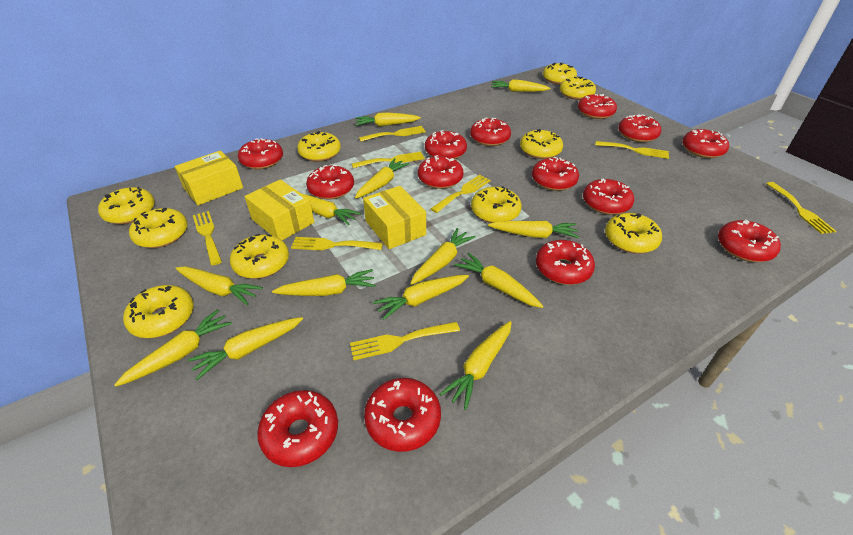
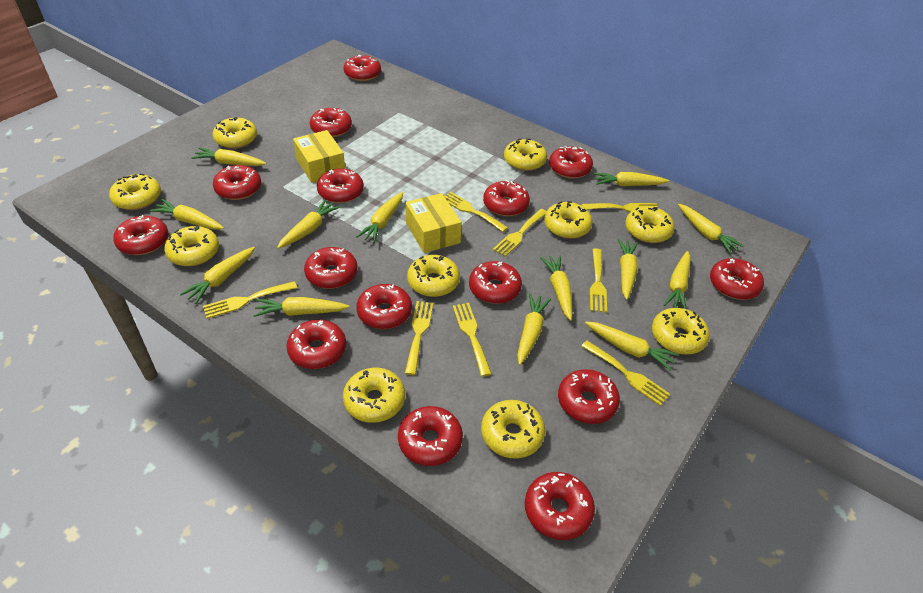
red donut: [238,138,283,169] [257,390,338,467] [306,165,354,199] [364,378,441,452] [418,155,464,189] [425,130,467,159] [470,118,511,146] [532,157,579,191] [536,240,595,285] [578,94,617,119] [583,178,634,215] [618,114,661,142] [682,129,729,158] [718,219,781,262] = 14 -> [113,215,168,255] [213,165,261,200] [286,320,346,369] [304,247,358,289] [310,108,352,137] [317,168,364,203] [344,55,381,81] [356,284,412,329] [398,406,463,466] [469,261,522,304] [483,180,530,216] [525,472,595,540] [549,146,593,179] [558,369,620,424] [710,258,764,300] = 15
yellow box: [175,150,243,206] [244,179,314,240] [363,186,426,249] = 3 -> [293,130,345,183] [405,193,462,253] = 2

